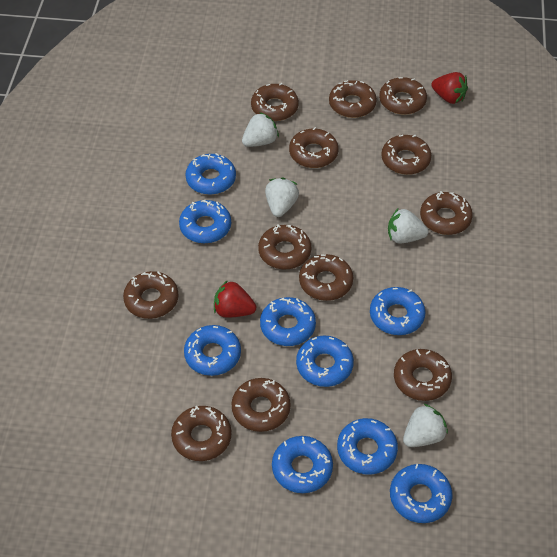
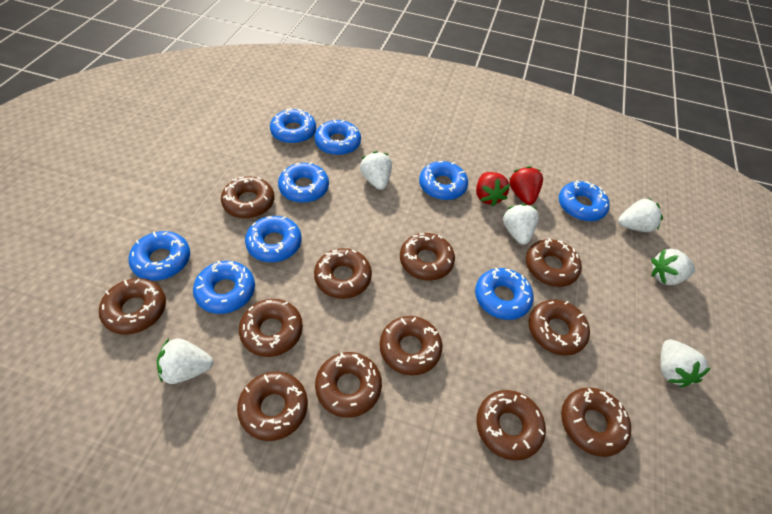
white strawberry: [242,112,279,147] [265,178,299,217] [388,209,429,243] [403,404,448,447] = 4 -> [157,338,213,384] [360,151,392,190] [503,203,539,245] [618,198,663,232] [651,248,695,285] [660,339,711,387] = 6

